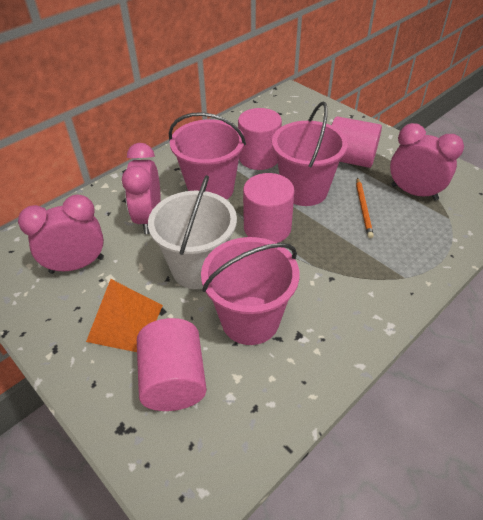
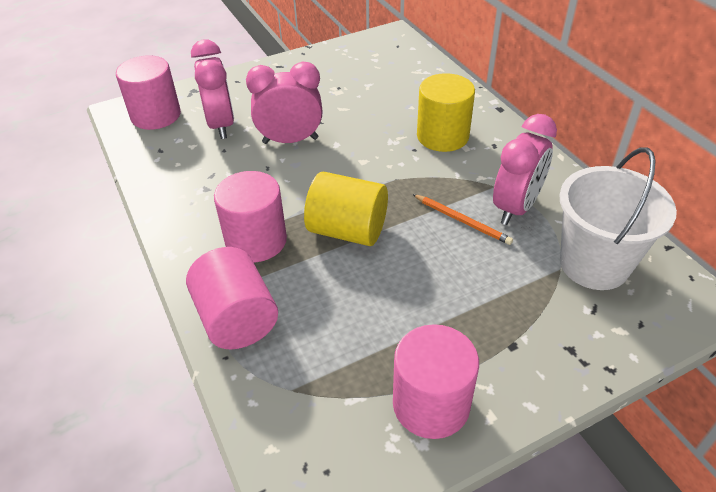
orange pyramid: [86,279,163,352] = 1 -> none = 0
pink bucket: [169,112,246,200] [201,237,300,345] [272,102,348,206] = 3 -> none = 0
yellow cylinder: none = 0 -> [304,172,388,246] [417,73,475,152] = 2

